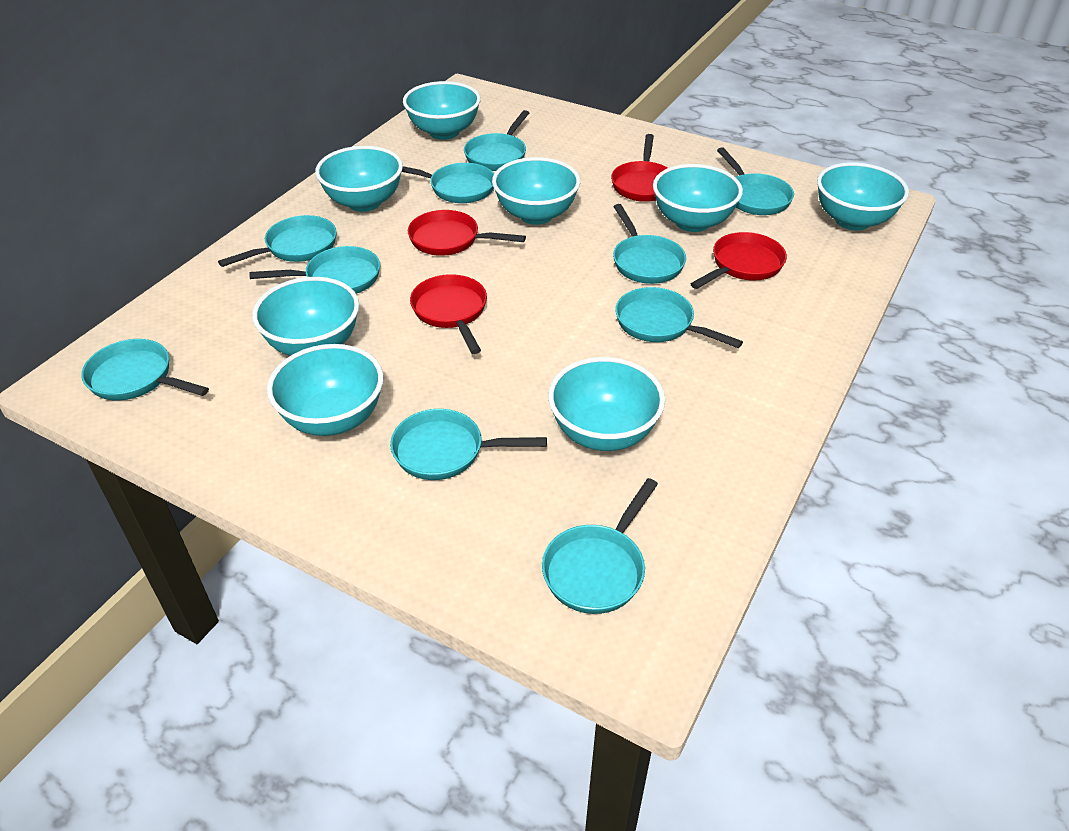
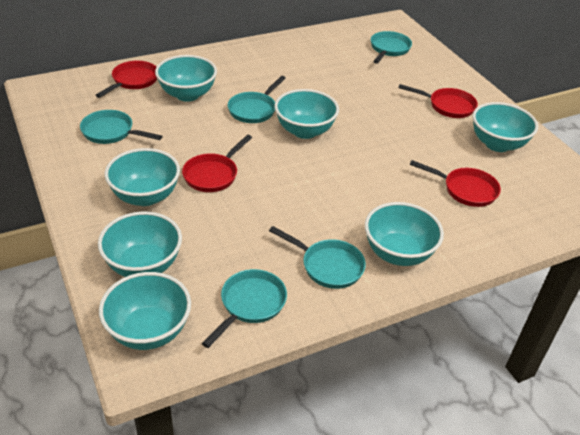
turquoise bowl: [252,277,359,356] [267,344,383,436] [315,146,403,212] [403,81,481,140] [492,157,580,225] [548,357,665,451] [653,164,743,232] [817,162,909,230] = 8 -> [98,212,182,277] [99,272,191,350] [105,148,180,206] [155,55,217,102] [275,89,339,139] [365,202,444,266] [473,102,538,152] = 7
turquoise pan: [81,339,209,401] [218,215,337,267] [249,246,380,294] [390,409,547,480] [402,163,494,203] [464,110,529,171] [542,478,658,614] [613,204,686,284] [615,287,743,348] [717,147,794,215] = 10 -> [80,110,162,144] [202,269,287,348] [228,76,286,123] [269,226,366,289] [371,31,412,64] = 5

